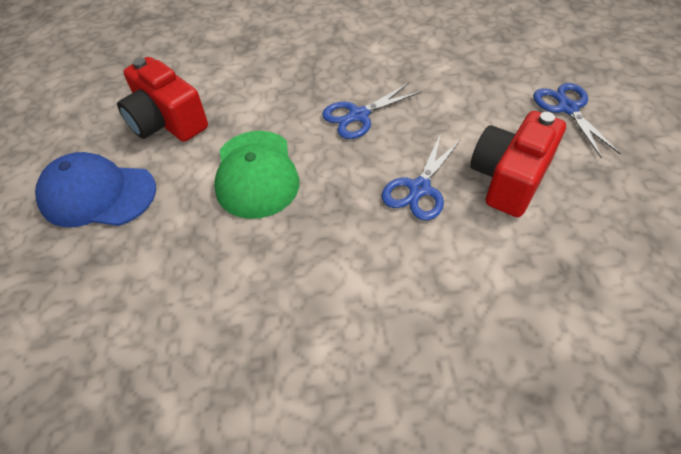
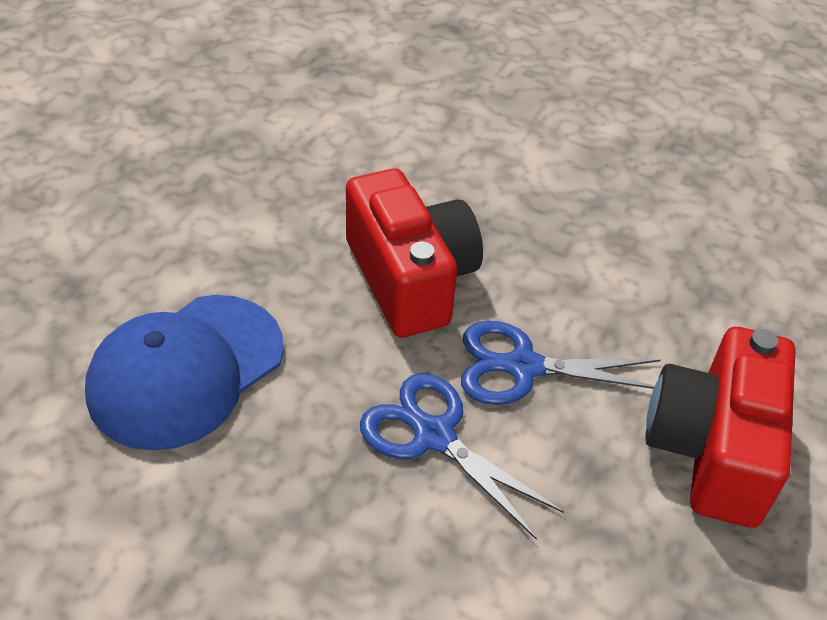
blue scissors: [322,83,422,139] [382,136,460,220] [533,83,621,158] = 3 -> [360,373,564,539] [461,321,661,405] = 2
green cap: [214,131,299,219] = 1 -> none = 0

